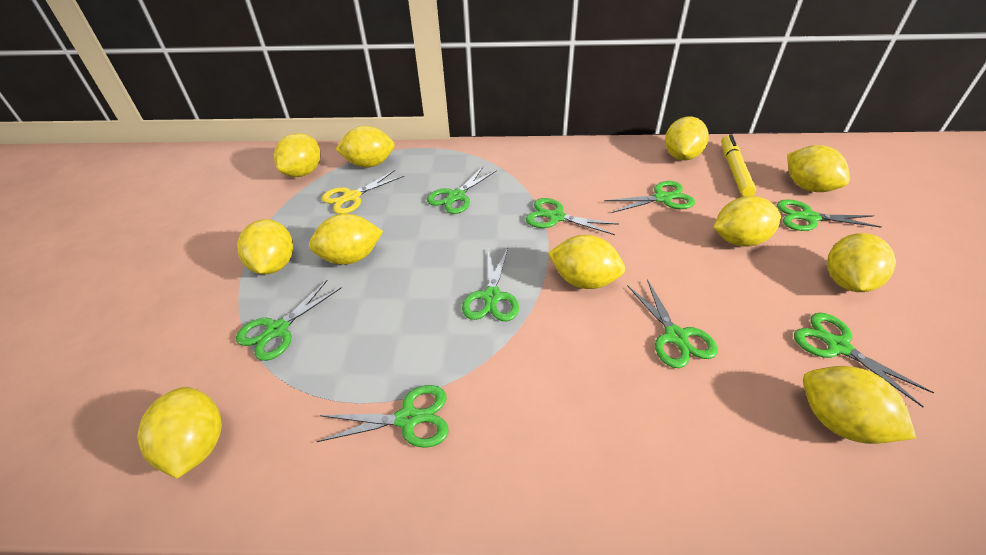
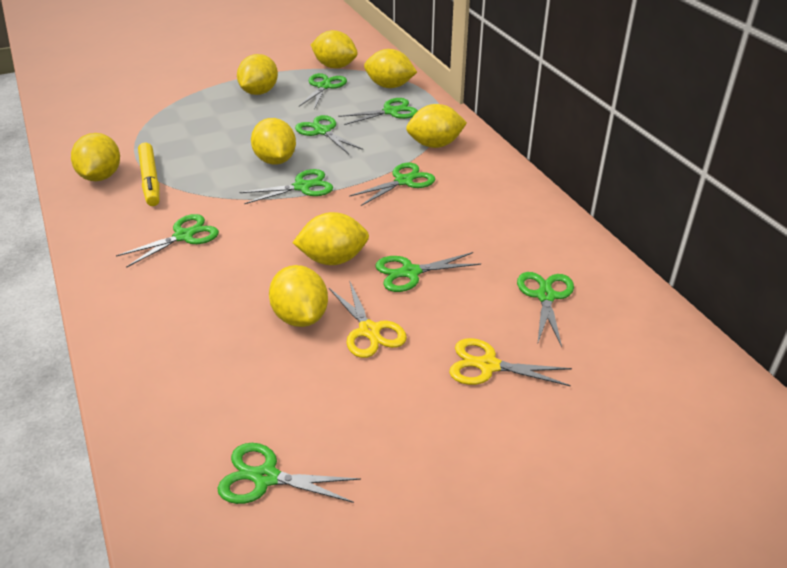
yellow lemon: [138,387,222,479] [237,219,293,274] [274,133,321,177] [309,214,383,265] [335,126,395,167] [548,235,625,289] [665,117,709,160] [713,196,781,246] [787,145,850,192] [803,366,916,444] [827,233,896,292] = 11 -> [71,133,120,181] [237,54,278,95] [251,118,296,165] [269,265,328,327] [292,212,369,265] [311,30,358,68] [364,49,417,88] [406,104,467,148] = 8
yellow scissors: [322,170,404,214] = 1 -> [329,280,407,358] [449,338,572,386] = 2

